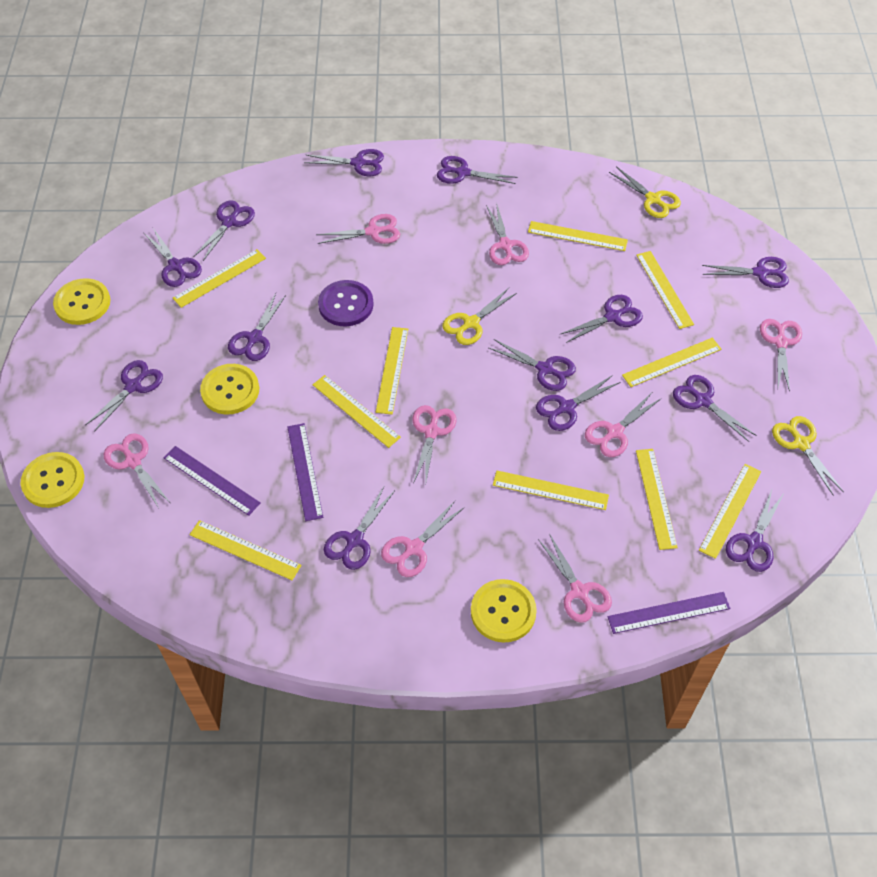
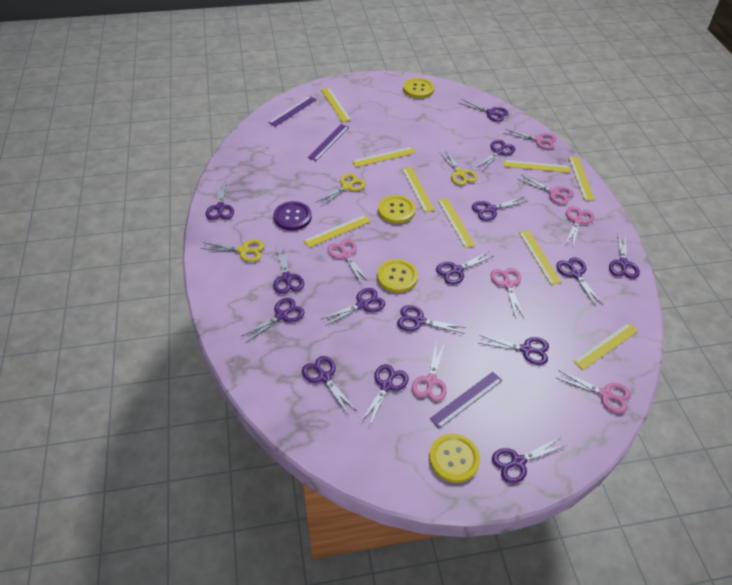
pink scissors: [104,433,169,508] [317,214,400,244] [381,501,465,577] [412,405,457,486] [486,202,529,265] [538,533,612,623] [585,393,662,457] [760,319,802,392] = 8 -> [327,239,370,284] [412,343,447,402] [491,268,524,318] [503,129,557,149] [518,175,574,205] [556,370,631,414] [565,206,594,245] = 7
purple scissors: [85,360,163,432] [144,228,202,287] [193,200,255,261] [228,293,286,361] [304,149,384,176] [324,487,395,570] [437,156,518,184] [489,339,576,391] [536,375,621,431] [561,295,643,343] [673,375,757,442] [702,257,789,288] [726,490,783,572] = 13 -> [206,180,234,220] [240,298,304,343] [273,246,304,294] [302,356,356,416] [322,288,385,326] [360,364,408,426] [397,305,466,334] [436,252,494,285] [459,99,508,122] [472,197,527,221] [476,140,515,170] [479,335,549,365] [492,437,567,484] [556,257,603,306] [609,233,640,279] = 15
yellow ruler: [173,249,266,308] [189,520,301,580] [313,375,401,448] [376,327,408,415] [493,471,609,510] [528,221,628,251] [622,338,722,387] [636,251,694,329] [636,449,678,550] [699,464,761,559] = 10 -> [303,215,371,248] [321,88,351,122] [352,147,415,167] [402,167,435,212] [438,198,475,248] [504,160,570,173] [519,230,561,285] [568,157,595,200] [573,323,638,370] = 9

